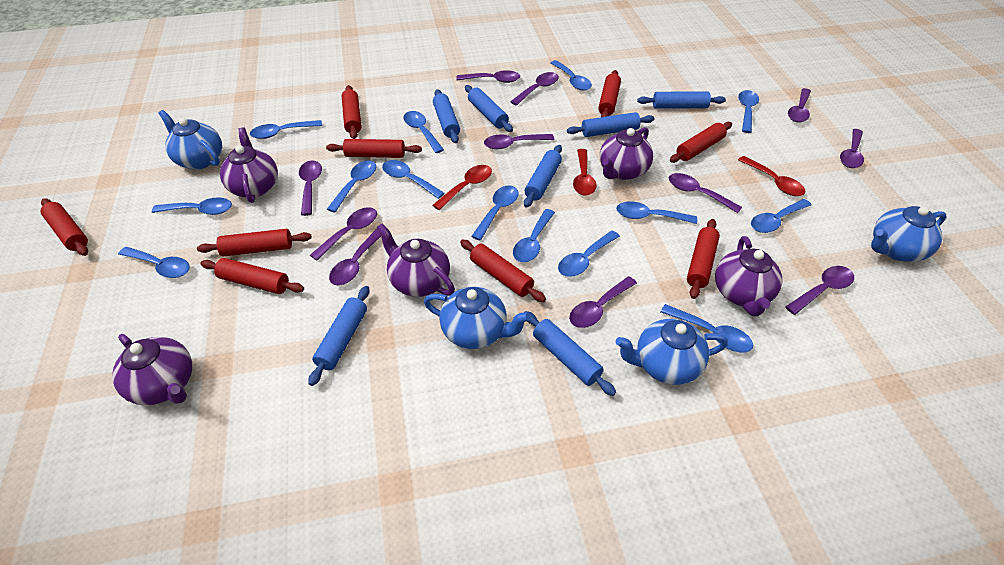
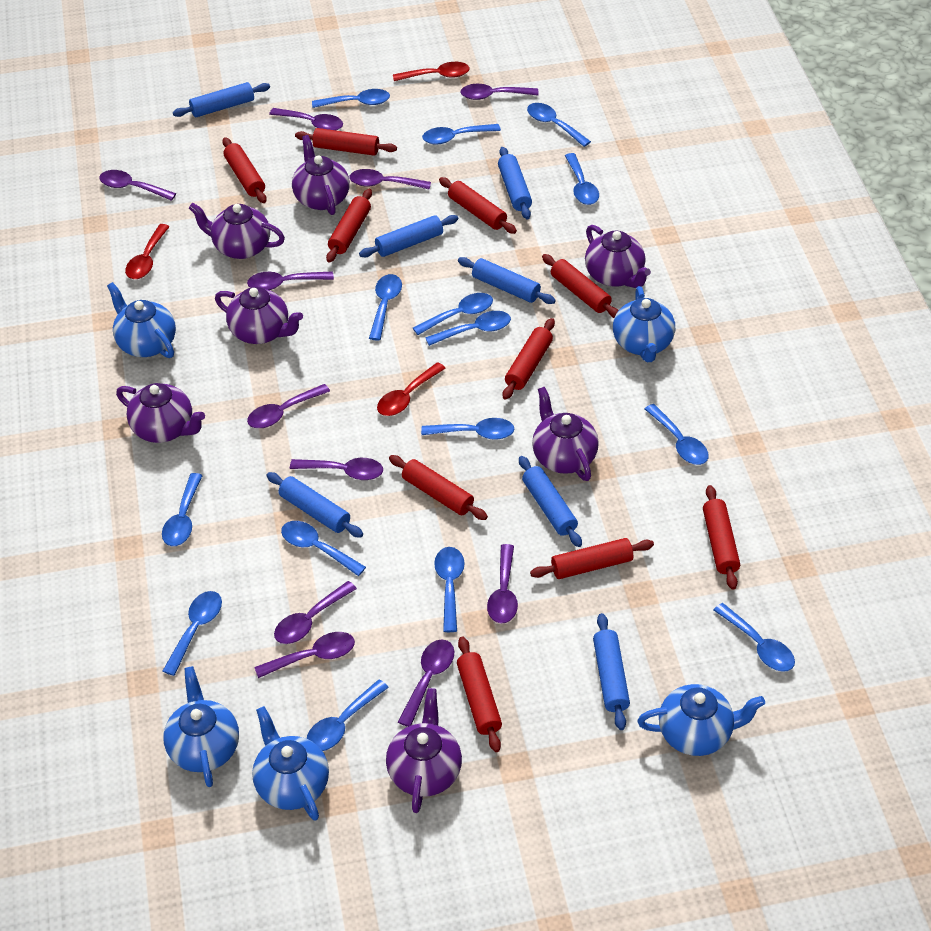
blue spoon: [118,247,190,278] [152,197,232,215] [250,120,322,139] [327,160,376,212] [382,160,445,199] [403,111,444,153] [471,185,519,240] [513,209,555,262] [551,60,592,91] [558,231,620,277] [616,201,697,224] [661,304,753,353] [738,90,759,133] [751,199,811,233] = 14 -> [162,473,203,546] [163,591,222,676] [281,521,366,576] [307,679,389,751] [312,89,390,108] [369,274,402,341] [413,293,493,335] [421,418,514,440] [422,124,501,144] [425,311,511,346] [434,547,465,632] [527,103,591,147] [565,153,599,205] [645,404,709,465] [714,603,795,672] = 15
blue teapot: [159,110,222,169] [424,287,531,349] [616,319,728,385] [871,206,947,262] = 4 -> [107,282,176,358] [163,666,239,787] [252,706,329,821] [613,286,675,362] [637,684,765,756] = 5
purple teapot: [112,334,192,405] [220,127,278,203] [377,223,455,297] [600,127,653,180] [715,236,783,317] = 5 -> [116,383,205,443] [189,203,285,259] [215,287,303,344] [292,135,350,215] [386,688,462,813] [532,387,599,481] [585,225,651,288] = 7
red rolling pin: [41,198,88,256] [197,229,312,256] [200,258,304,294] [326,139,422,158] [342,85,362,139] [460,240,546,302] [598,70,621,117] [670,122,732,163] [687,219,720,299] = 9 -> [222,137,267,203] [295,128,397,156] [326,189,372,263] [389,455,488,520] [439,177,517,234] [457,636,502,752] [503,318,555,400] [530,538,654,579] [542,254,619,318] [703,485,740,590] = 10

